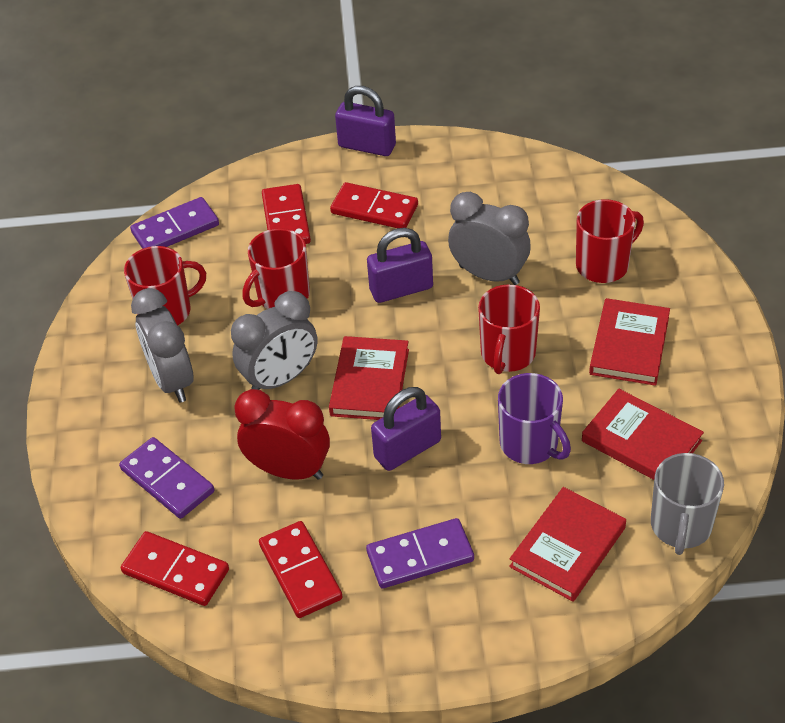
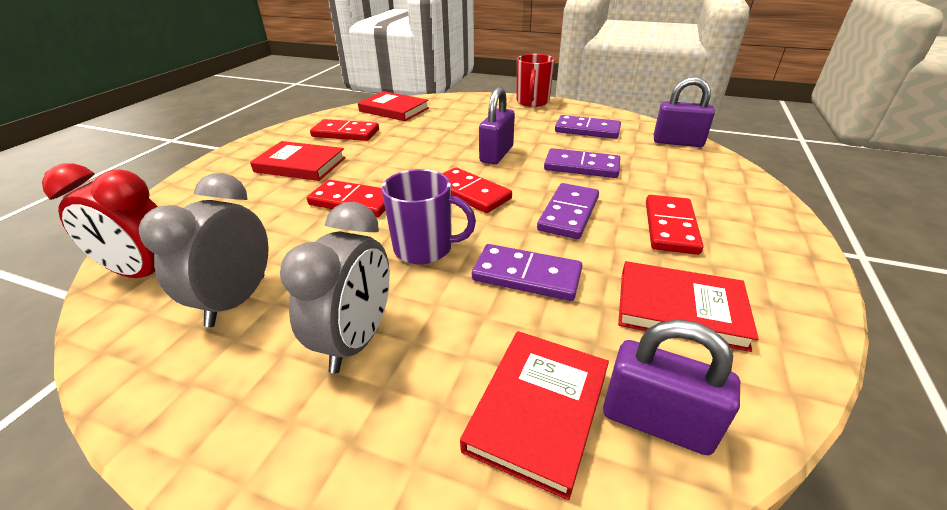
grey clock: [131,288,193,403] [231,291,317,390] [448,192,531,285] = 3 -> [139,173,269,327] [280,202,390,373] = 2
grey mug: [651,453,724,555] = 1 -> none = 0
purple domino: [119,437,214,519] [130,197,219,249] [366,518,474,588] = 3 -> [472,244,583,301] [537,183,599,239] [544,148,620,178] [555,115,621,139] = 4
red mug: [124,246,206,325] [242,228,310,309] [478,284,540,374] [576,199,644,283] = 4 -> [516,54,555,107] = 1

